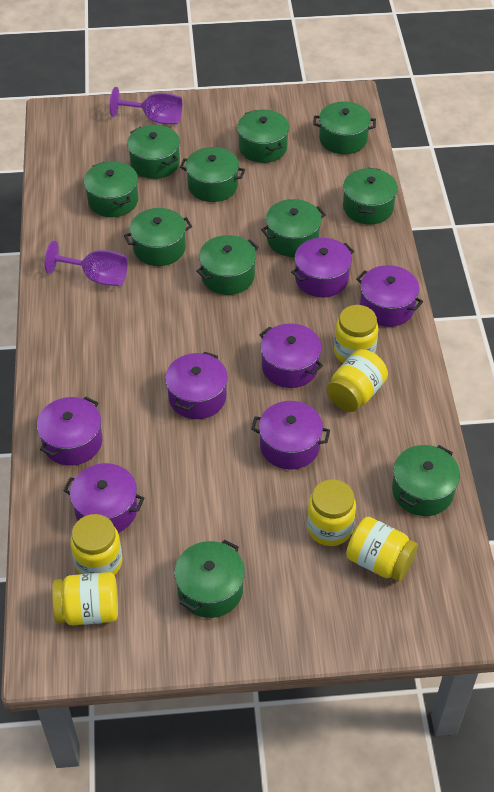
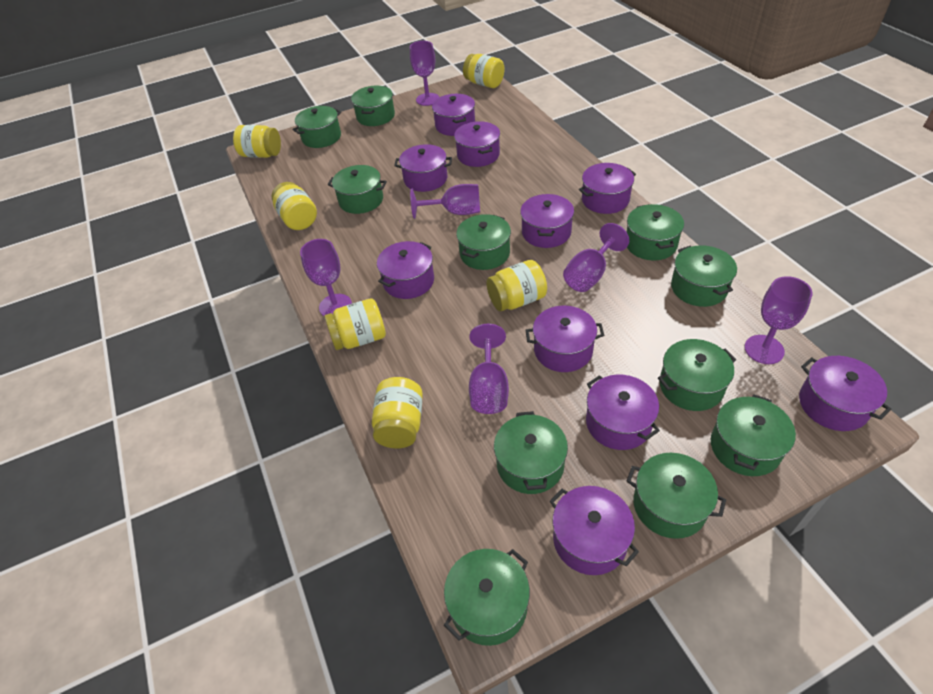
purple goblet: [45,241,128,286] [110,87,182,124] = 2 -> [300,239,352,317] [410,41,439,106] [410,184,480,219] [469,324,509,414] [563,223,629,292] [744,276,813,364] = 6
purple pot: [37,396,103,466] [63,463,144,533] [165,352,228,419] [251,401,330,470] [259,323,323,388] [291,237,354,297] [356,265,423,327] = 7 -> [377,241,434,299] [394,144,452,192] [432,94,475,136] [454,121,500,167] [520,194,574,248] [526,306,604,372] [550,486,639,575] [579,163,636,214] [586,375,660,450] [799,356,892,431] = 10

